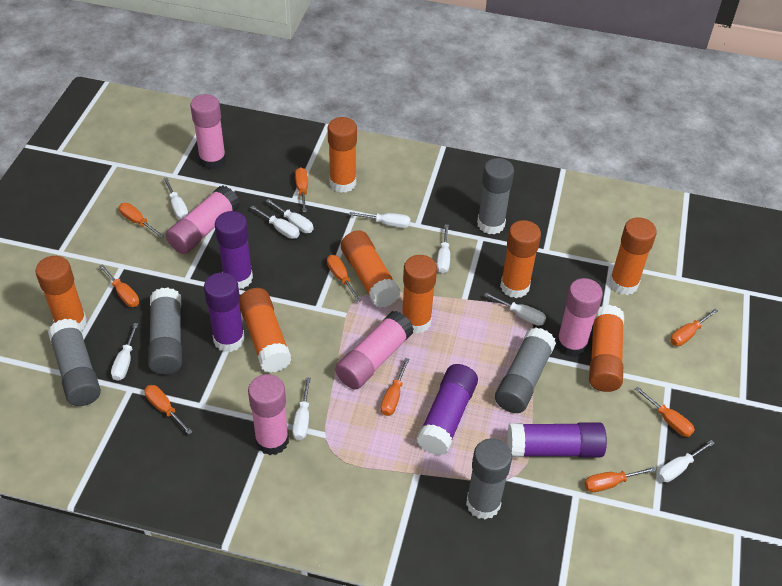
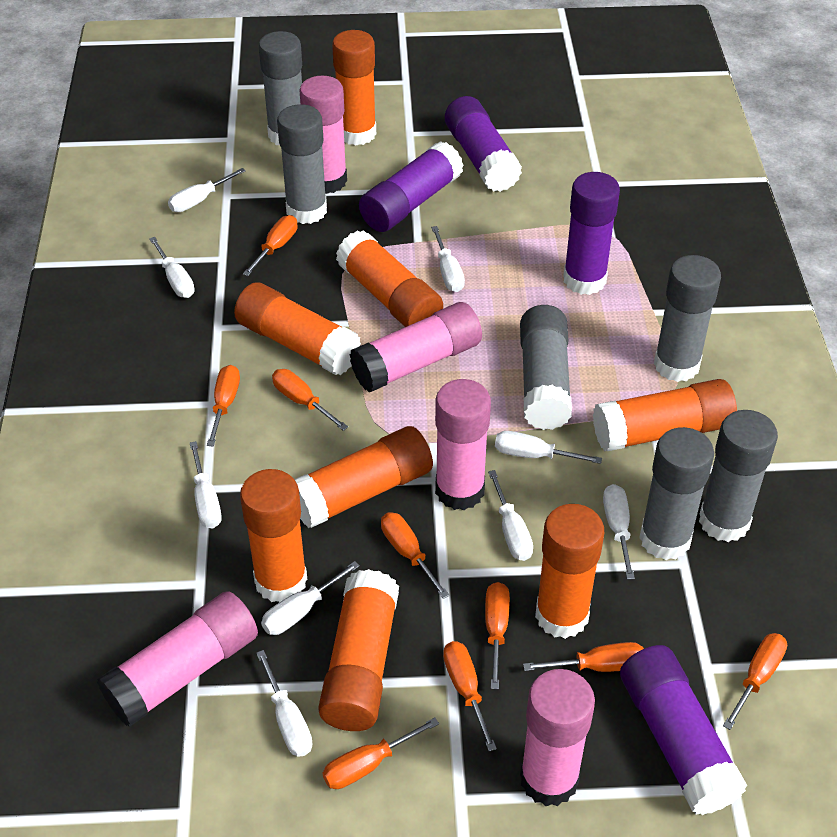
grey glue stick: [48,319,101,406] [148,287,182,375] [466,438,512,520] [477,158,514,235] [495,327,556,413] = 5 -> [258,31,302,145] [277,104,327,224] [520,305,572,430] [639,427,714,560] [654,255,721,382] [699,410,778,542] = 6

